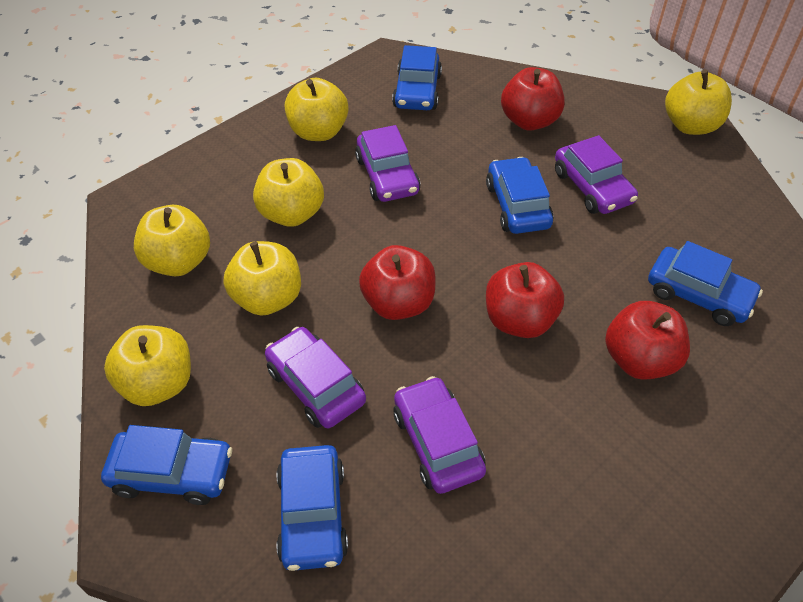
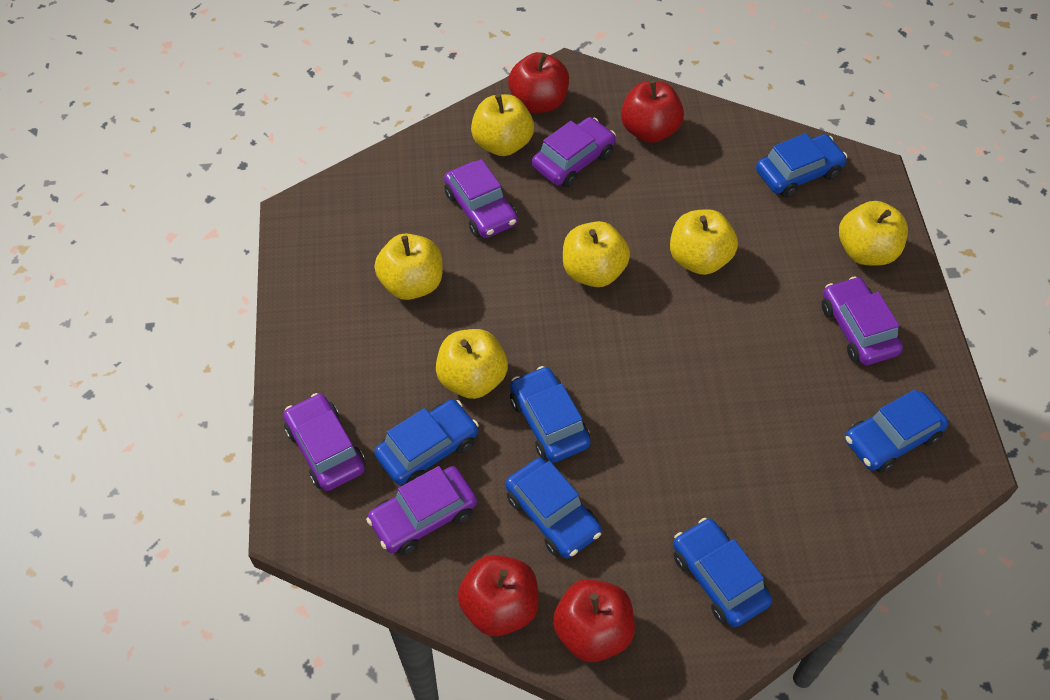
blue car: [101,425,232,505] [276,445,348,571] [392,45,442,110] [486,157,554,234] [648,241,763,326] = 5 -> [374,399,479,485] [505,458,602,559] [510,366,591,463] [673,518,772,627] [756,133,847,198] [845,389,949,473] = 6
purple car: [265,327,366,428] [355,125,421,202] [393,376,486,494] [555,135,638,214] = 4 -> [283,393,366,491] [366,466,477,555] [444,159,517,238] [532,117,616,187] [821,276,903,365] = 5

